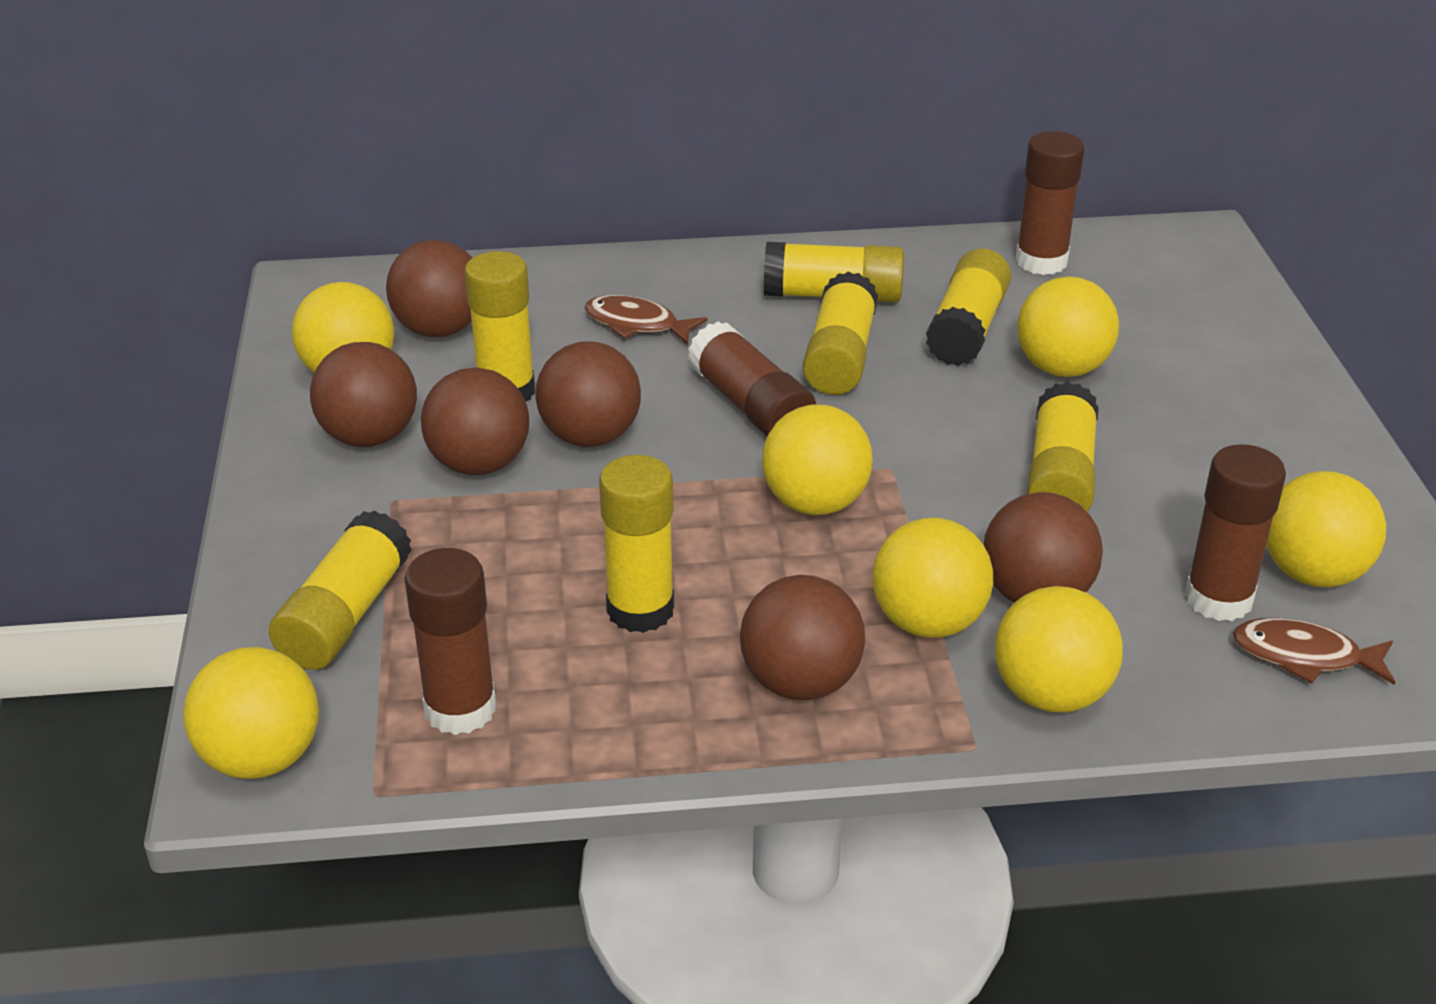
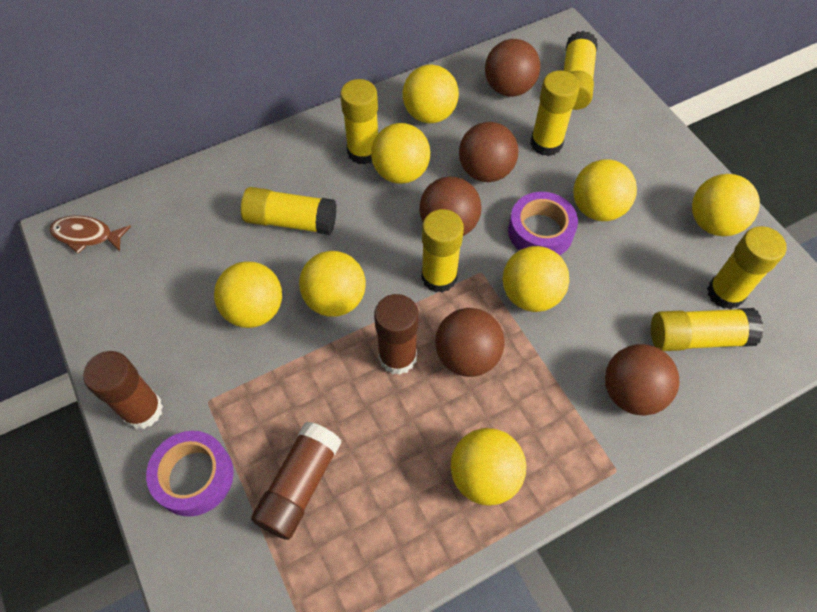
brown ball: [310,342,417,447] [386,240,472,337] [421,367,529,475] [535,341,641,447] [740,575,865,700] [983,492,1103,603] = 6 -> [419,176,481,236] [435,308,505,377] [459,122,519,182] [485,39,540,97] [605,344,680,416] = 5
brown fish: [584,295,707,345] [1233,618,1395,685] = 2 -> [49,215,131,254] = 1
brown glue stick: [404,548,496,735] [688,321,816,436] [1015,131,1085,275] [1184,444,1286,621] = 4 -> [83,351,163,429] [251,421,342,540] [374,294,419,375] = 3
purple tape: none = 0 -> [146,431,233,517] [508,192,578,255] = 2
yellow ball: [183,647,319,779] [292,282,394,373] [762,404,873,515] [872,518,993,638] [995,586,1123,713] [1017,276,1119,377] [1266,471,1386,587] = 7 -> [214,261,282,328] [299,251,366,317] [371,123,430,184] [403,65,459,123] [451,428,526,505] [503,246,569,312] [573,159,637,221] [692,174,760,236] = 8

